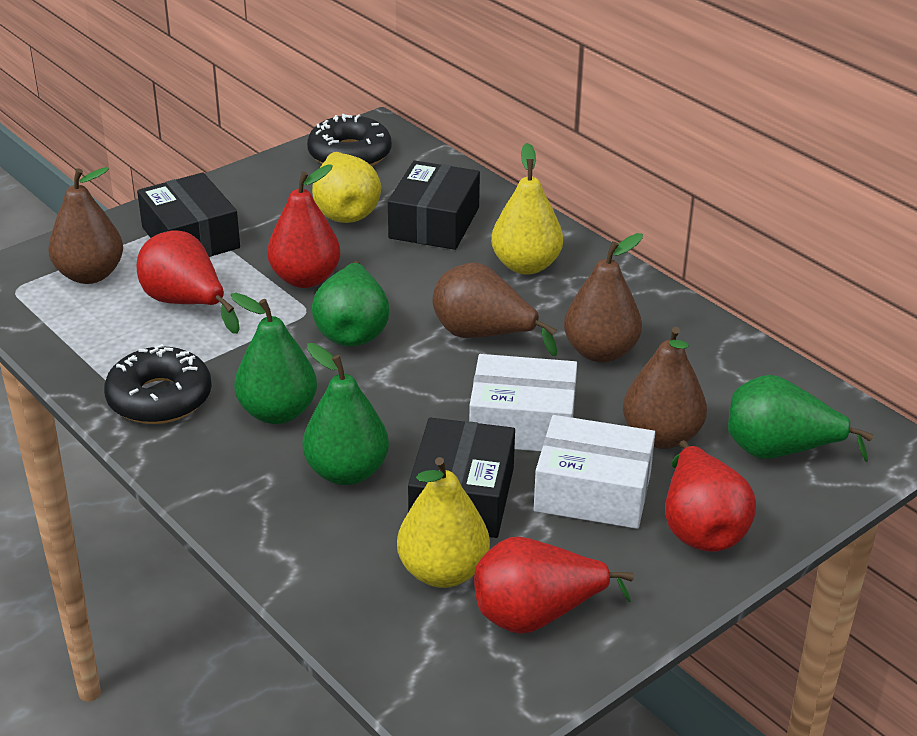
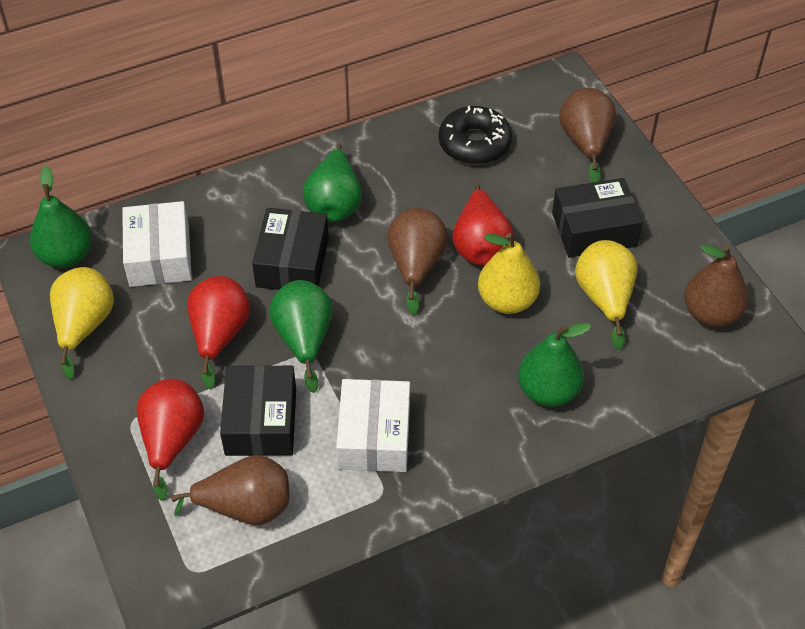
black donut: [104,344,212,424] [307,114,391,166] = 2 -> [439,106,512,165] = 1
red pear: [137,231,240,334] [267,165,341,288] [474,537,634,634] [665,440,756,552] = 4 -> [136,379,204,501] [187,276,250,389] [453,183,513,266] = 3

